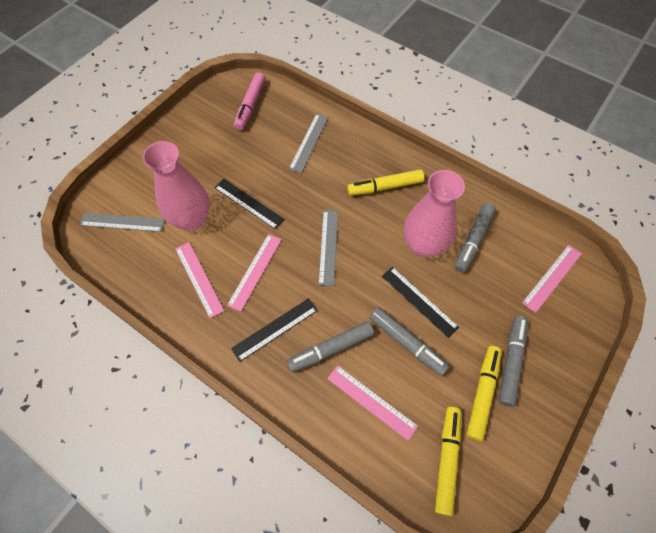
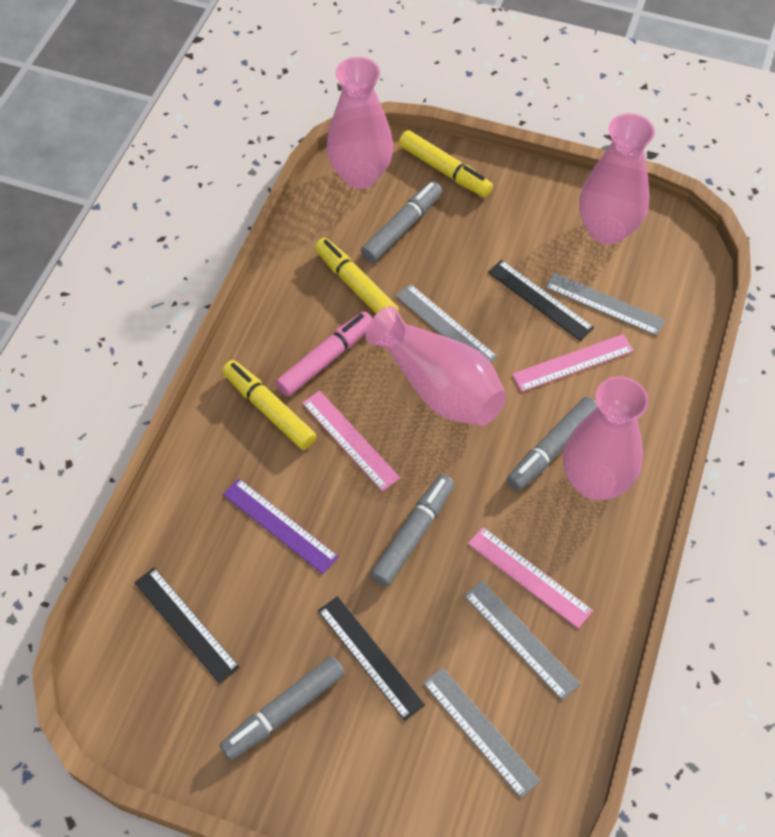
grey ruler: [80,213,165,232] [289,114,328,173] [318,210,338,286] = 3 -> [395,284,498,363] [423,667,541,798] [464,581,580,700] [545,272,665,336] = 4
pink ruler: [175,242,224,318] [227,234,282,312] [327,365,418,441] [522,245,582,313] = 4 -> [302,391,400,491] [468,527,593,629] [512,334,634,392] = 3
pink vase: [143,141,210,231] [404,170,465,257] = 2 -> [327,57,393,189] [365,306,506,426] [563,376,649,500] [579,113,655,245] = 4
purple ruler: none = 0 -> [223,479,339,574] = 1

